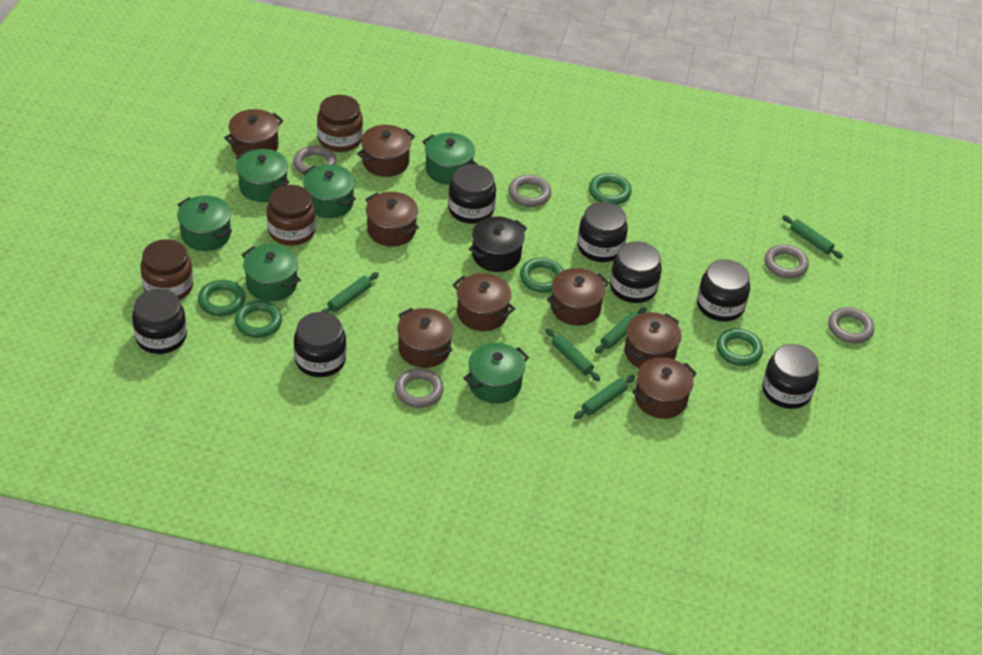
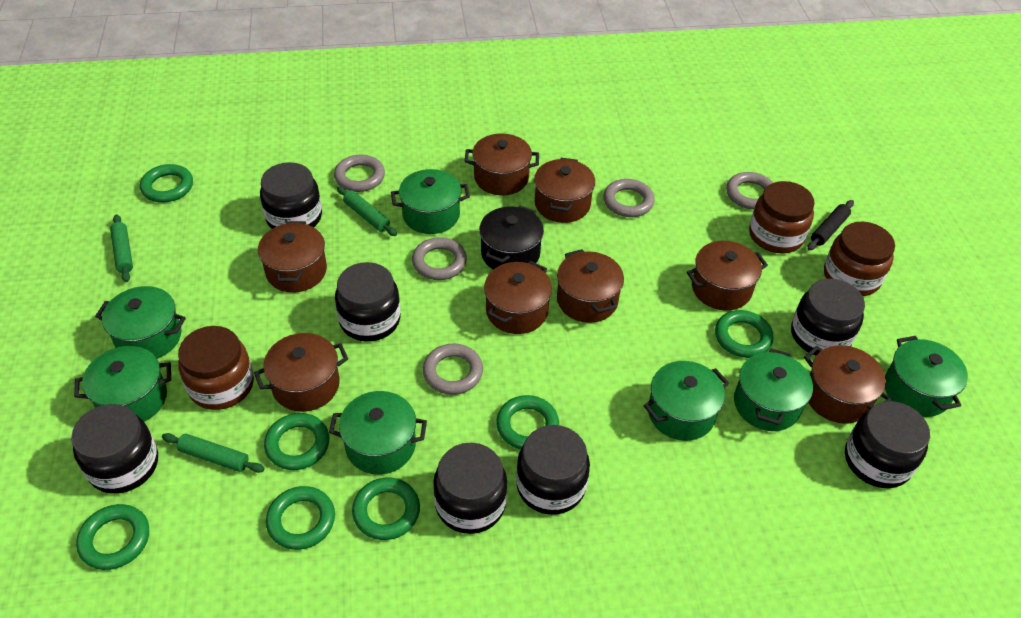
black rolling pin: none = 0 -> [807,200,854,251] = 1
green pot: [177,195,232,251] [236,149,289,202] [242,244,301,302] [303,164,356,218] [422,133,478,185] [464,343,529,404] = 6 -> [74,346,171,422] [95,286,186,359] [329,391,427,474] [391,169,470,234] [644,361,729,441] [734,349,813,431] [885,336,968,417] = 7
green ring: [198,280,245,316] [234,301,282,338] [520,258,564,293] [589,173,632,205] [716,329,763,366] = 5 -> [76,504,149,570] [140,164,193,202] [264,413,329,470] [266,486,335,550] [352,478,420,540] [496,395,559,449] [715,310,773,358] = 7
green rolling pin: [321,272,379,313] [545,328,600,381] [574,375,635,419] [595,307,646,353] [782,215,843,259] = 5 -> [110,214,133,282] [162,433,265,473] [337,186,397,236] = 3

